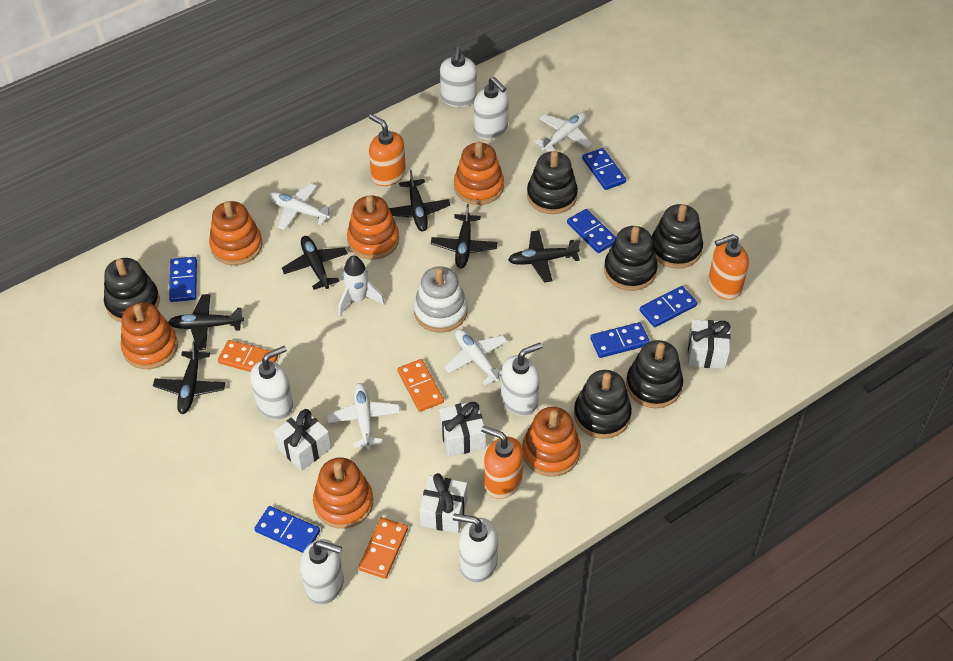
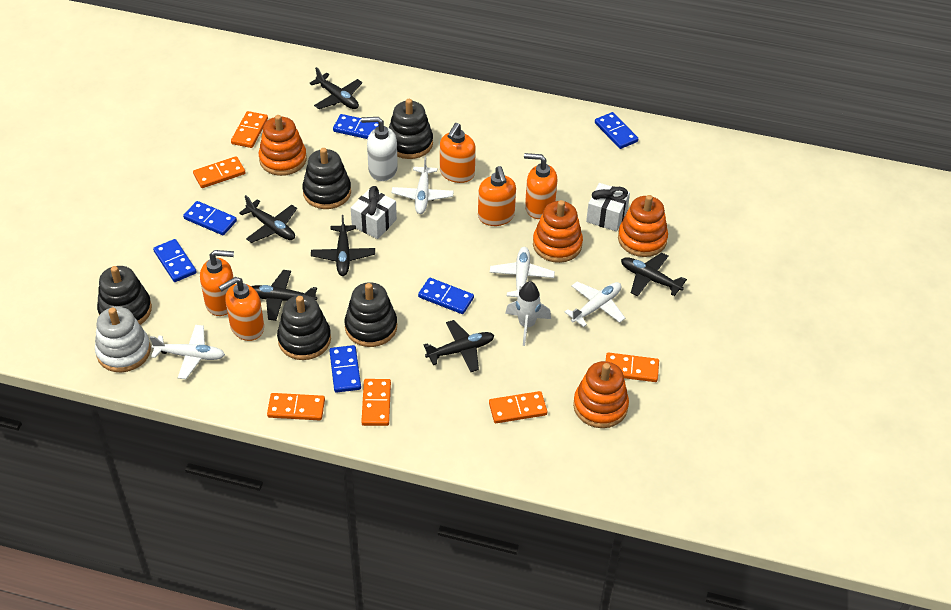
black stacking toy: [104,258,160,323] [527,151,578,214] [574,370,632,439] [604,226,658,291] [626,340,683,408] [652,204,703,269] = 6 -> [97,266,152,325] [277,295,331,360] [302,148,351,209] [344,282,397,347] [389,99,433,159] = 5
orange domino: [218,340,278,372] [358,517,408,579] [397,359,444,412] = 3 -> [193,156,245,188] [231,111,268,148] [267,393,325,420] [361,379,391,426] [489,391,547,423] [606,352,659,382] = 6
orange soap dispenser: [369,114,406,186] [481,426,523,499] [708,234,749,300] = 3 -> [200,250,234,316] [219,277,264,341] [440,123,476,183] [478,166,516,226] [524,153,557,219] = 5
orange stacking toy: [120,302,178,369] [209,201,263,265] [313,458,373,529] [347,195,399,260] [454,142,504,205] [522,407,581,477] = 6 -> [259,115,307,176] [533,200,583,263] [573,361,629,428] [618,195,668,257] = 4
white gift: [274,409,331,471] [419,473,467,533] [439,401,486,456] [688,319,731,369] = 4 -> [351,186,397,239] [586,183,630,231] = 2
white soap dispenser: [250,346,293,420] [300,539,344,605] [440,46,477,107] [453,513,498,583] [474,77,509,139] [501,342,543,416] = 6 -> [361,117,398,181] = 1

